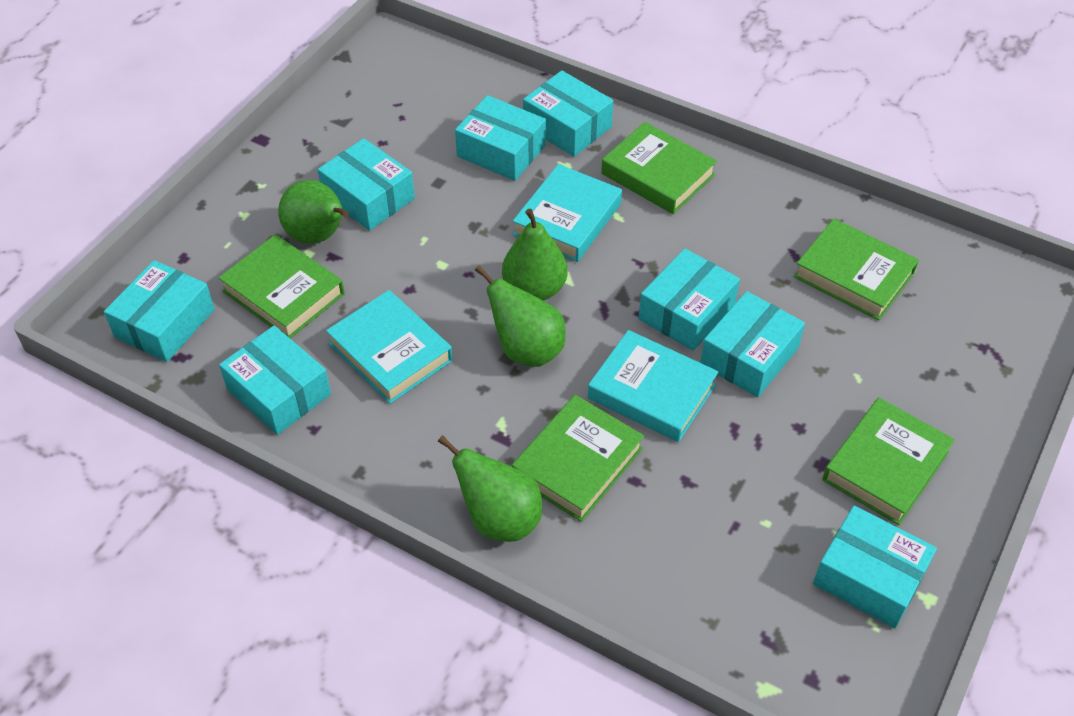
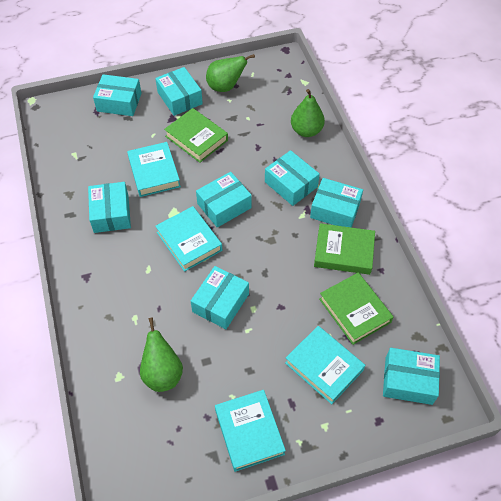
green book: [218,234,345,338] [512,395,644,522] [601,122,717,214] [794,219,919,320] [822,398,955,525] = 5 -> [164,108,228,163] [314,223,375,275] [319,273,393,345] = 3
green pear: [278,180,349,244] [438,435,542,542] [475,265,566,367] [502,209,568,301] = 4 -> [140,318,183,392] [206,54,255,92] [291,89,325,137] = 3
turquoise book: [326,290,453,404] [513,164,622,262] [588,330,718,442] = 3 -> [127,142,181,197] [155,206,222,272] [215,390,286,472] [285,326,365,404] = 4

